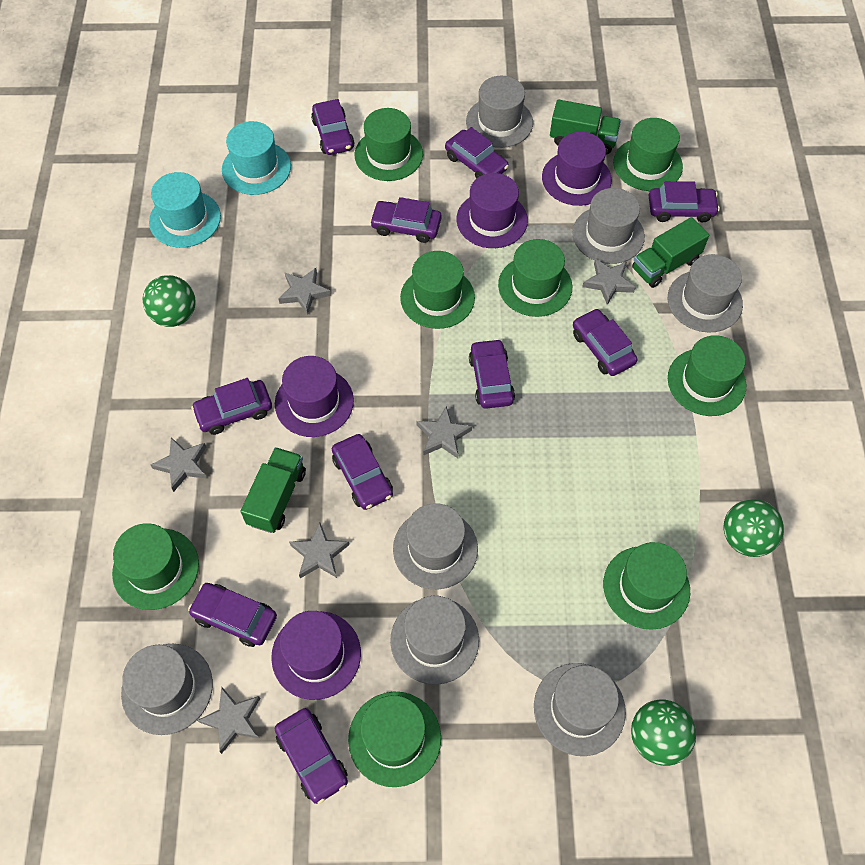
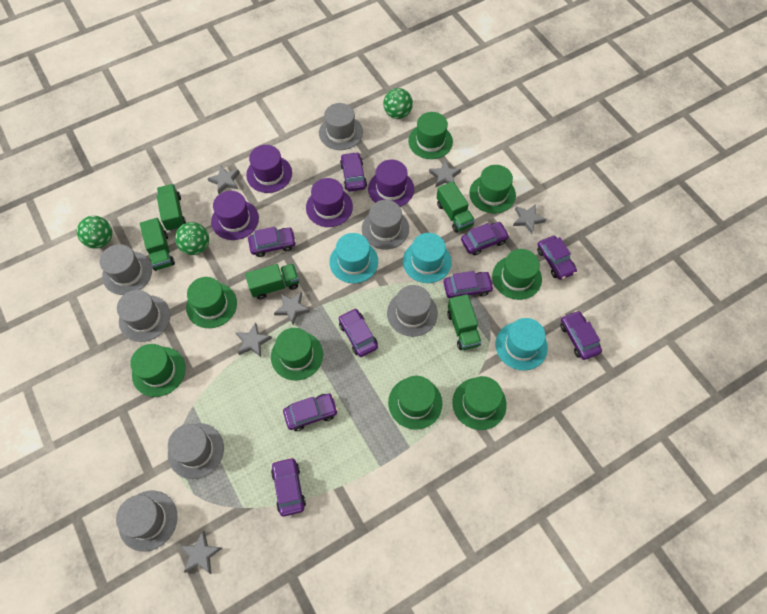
green truck: [240,447,306,533] [550,99,621,154] [632,217,709,288] = 3 -> [140,218,175,271] [157,184,186,231] [245,264,299,299] [437,181,475,233] [447,294,482,350] = 5
purple car: [188,583,277,647] [191,378,272,435] [275,708,348,804] [311,99,355,155] [332,434,393,510] [370,197,442,243] [445,127,509,179] [469,339,515,409] [573,309,637,376] [649,181,720,223] = 10 -> [248,227,296,257] [271,457,306,517] [283,393,338,431] [339,308,378,357] [340,152,367,192] [443,271,494,298] [461,222,509,255] [537,236,577,280] [560,311,602,360] = 9
turquoise hat: [149,172,221,248] [222,121,291,195] = 2 -> [329,233,378,283] [403,233,452,283] [495,318,548,370] = 3

